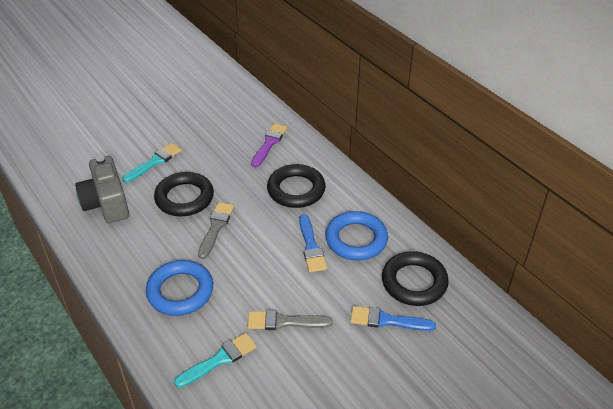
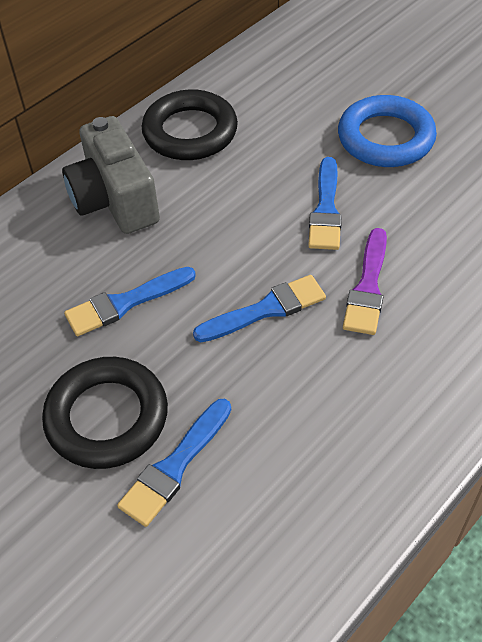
black ring: [154,172,214,216] [267,164,326,208] [382,251,449,306] = 3 -> [42,357,168,469] [142,89,238,160] = 2
blue brush: [299,214,327,272] [350,306,436,331] = 2 -> [64,267,196,336] [117,399,231,527] [193,275,326,342] [308,157,342,250] = 4
blue ring: [146,260,213,316] [325,211,388,260] = 2 -> [338,95,437,167] = 1
grey brush: [198,202,234,259] [248,310,333,330] = 2 -> none = 0
turquoise brush: [122,143,182,182] [174,333,257,388] = 2 -> none = 0

